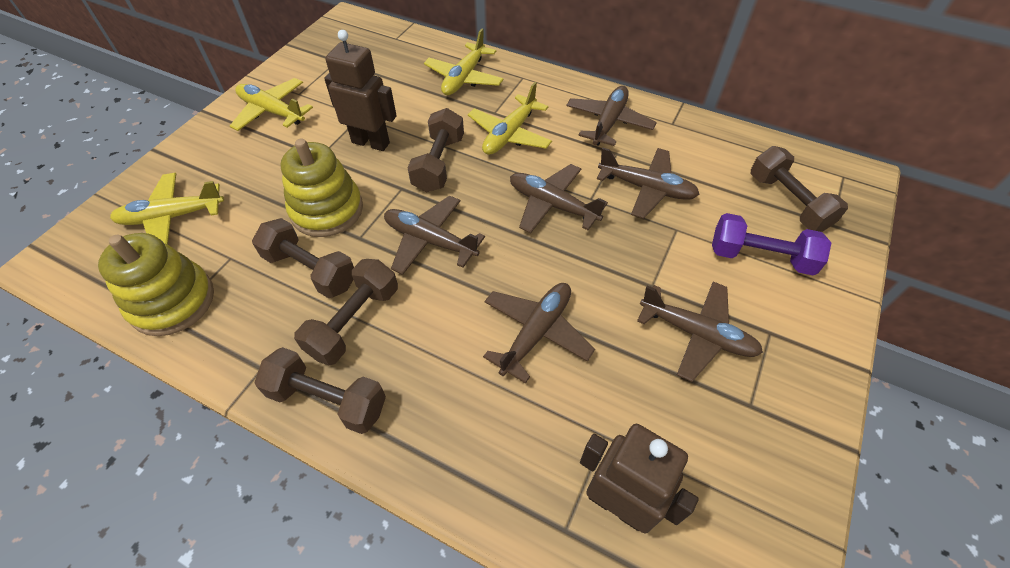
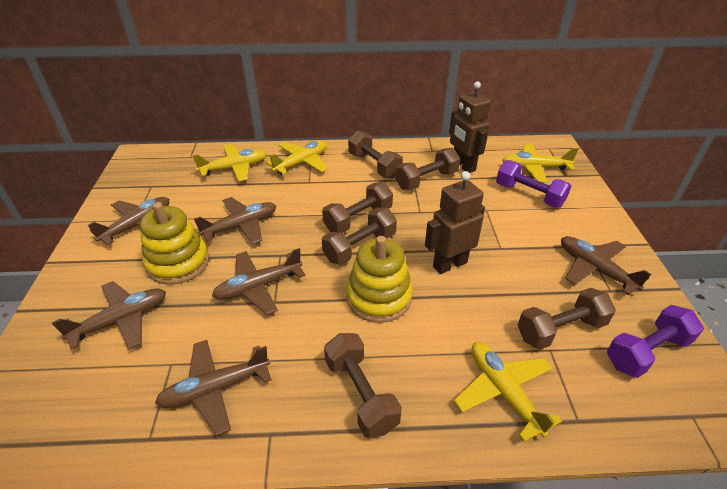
brown dumbbell: [252,218,354,298] [254,347,386,434] [294,259,398,365] [407,108,464,193] [751,146,848,232] = 5 -> [322,182,393,233] [322,208,397,265] [324,333,402,438] [348,131,403,179] [395,148,460,190] [518,288,616,350] = 6
purple dumbbell: [712,213,831,275] = 1 -> [496,160,571,208] [607,305,704,378] = 2

